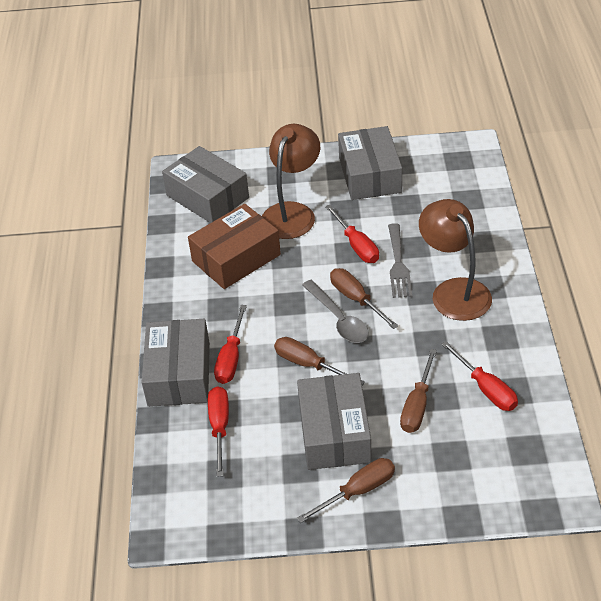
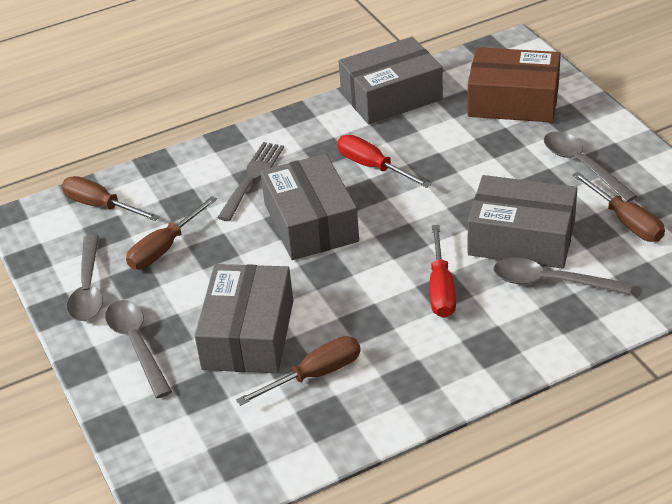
brown lamp: [262,124,320,239] [419,199,492,321] = 2 -> none = 0
grey spoon: [302,280,369,343] = 1 -> [67,234,103,321] [105,300,172,398] [493,258,632,295] [544,131,637,202] = 4
red screwdriver: [208,386,229,477] [214,305,247,384] [325,205,379,263] [441,341,518,411] = 4 -> [337,135,431,188] [430,225,456,318] = 2

